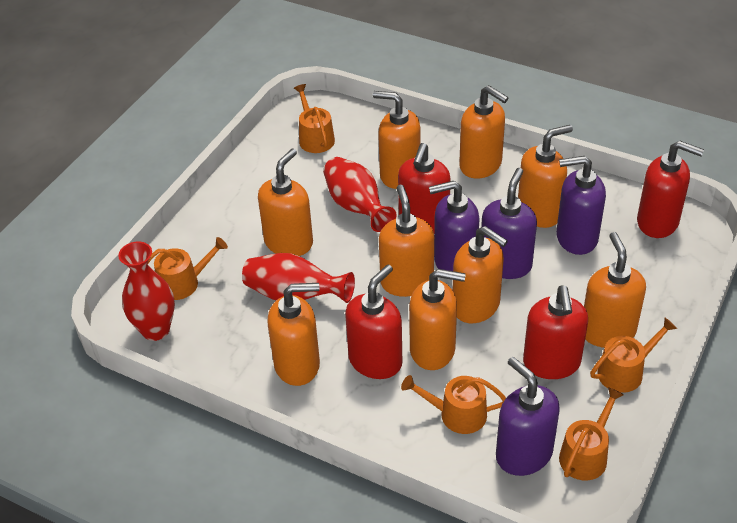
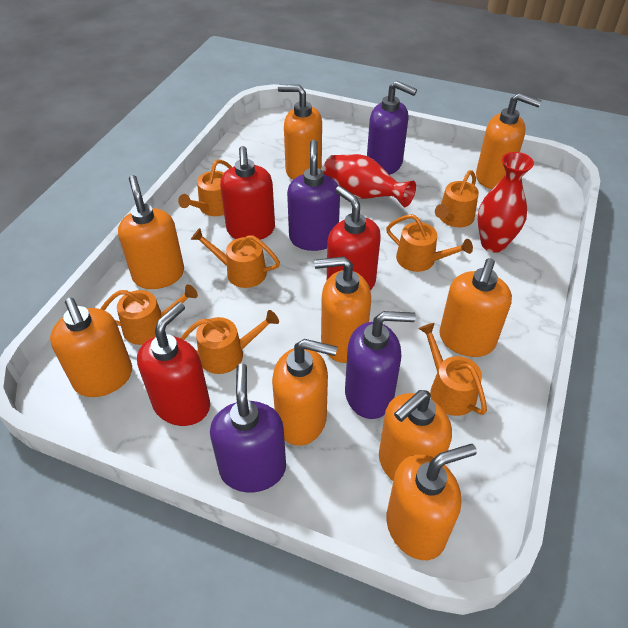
orange watering can: [148,237,228,300] [294,84,335,153] [401,375,506,434] [559,387,624,481] [590,318,677,393] = 5 -> [100,285,198,345] [178,160,232,216] [180,310,279,374] [191,228,280,288] [386,214,473,272] [419,323,487,416] [435,170,479,227] = 7
red soap dispenser: [345,264,402,379] [398,143,451,232] [523,285,588,379] [637,141,704,238] = 4 -> [137,302,210,426] [220,146,275,240] [327,186,381,291] = 3
red vase: [118,241,175,341] [242,253,355,303] [323,157,397,232] = 3 -> [323,154,416,207] [477,152,534,253] = 2

